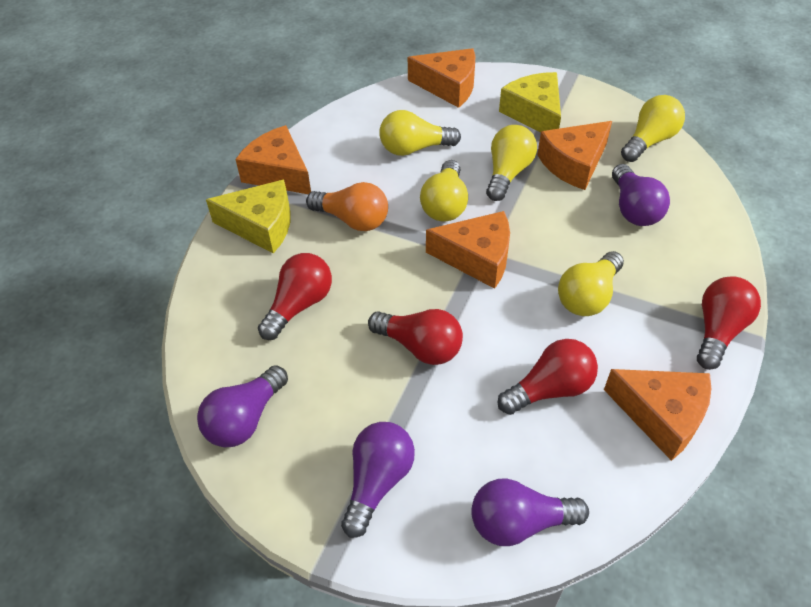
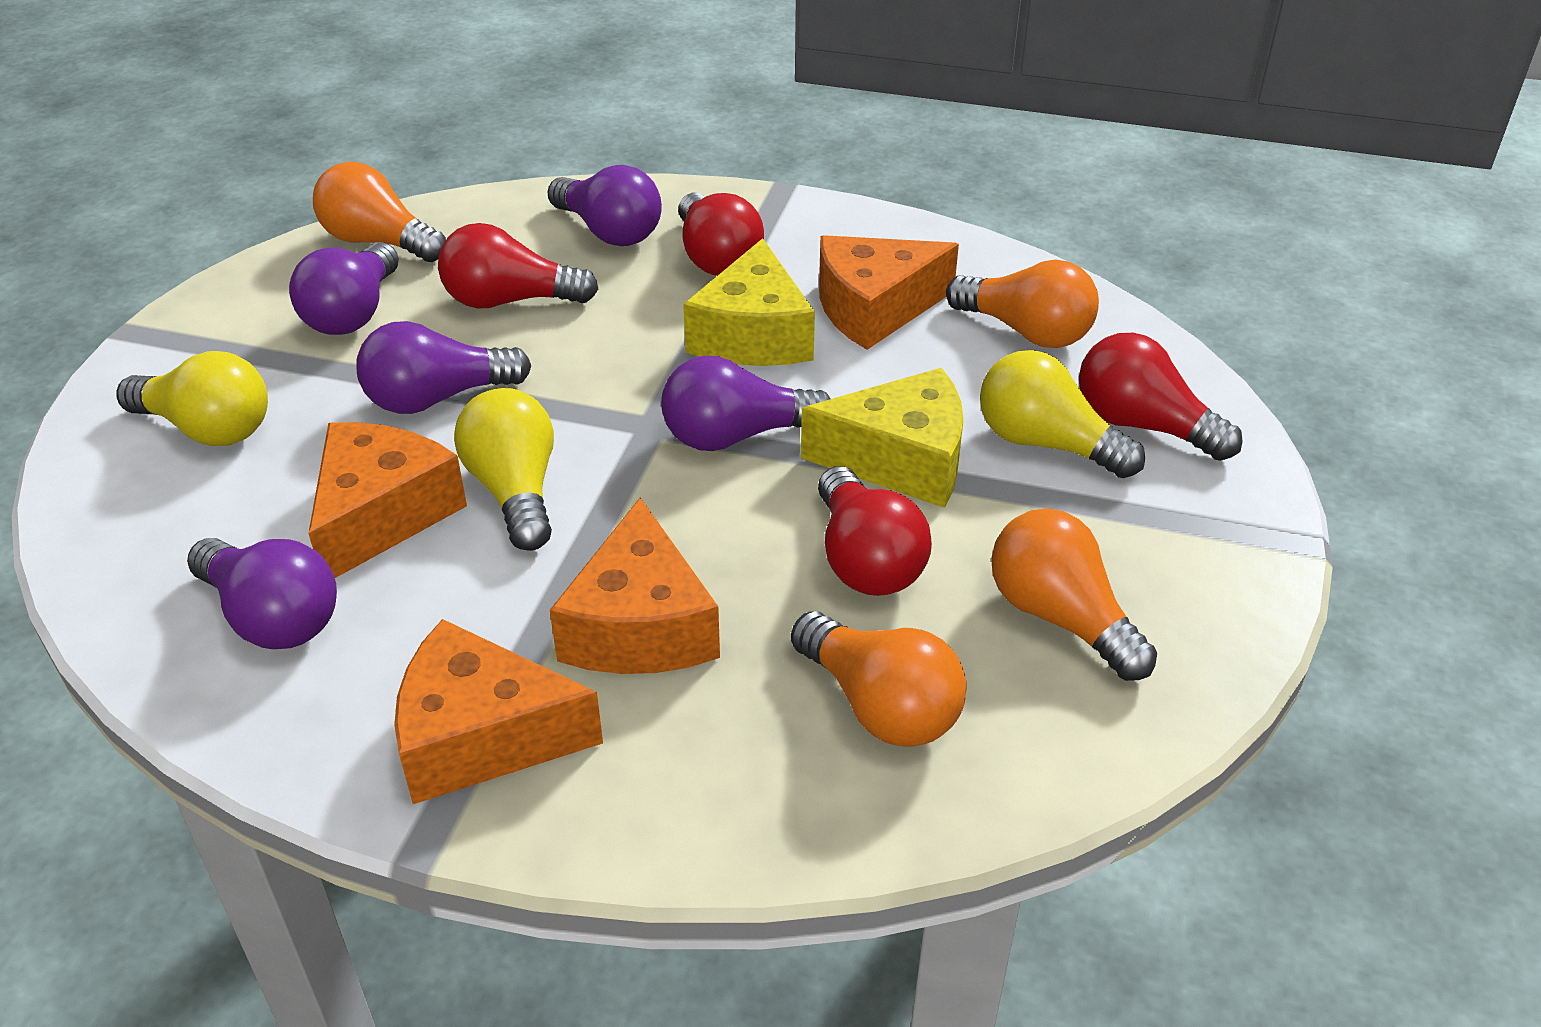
orange cheese: [236,125,311,194] [408,48,475,108] [426,211,510,289] [537,121,612,190] [604,369,711,461] = 5 -> [308,422,467,578] [394,619,603,804] [550,498,720,674] [819,235,959,350] = 4
orange light bulb: [306,182,388,231] = 1 -> [313,161,446,262] [791,611,966,747] [946,260,1099,348] [991,508,1157,681] = 4
purple light bulb: [197,365,288,447] [341,422,415,538] [471,478,589,546] [612,164,670,226] = 4 -> [187,538,337,649] [289,242,399,335] [356,321,531,414] [548,165,662,246] [661,356,831,451] = 5
yellow light bulb: [379,110,461,156] [420,160,468,221] [486,125,537,201] [558,251,624,316] [621,95,685,162] = 5 -> [116,351,268,446] [454,388,554,551] [980,350,1145,478] = 3

